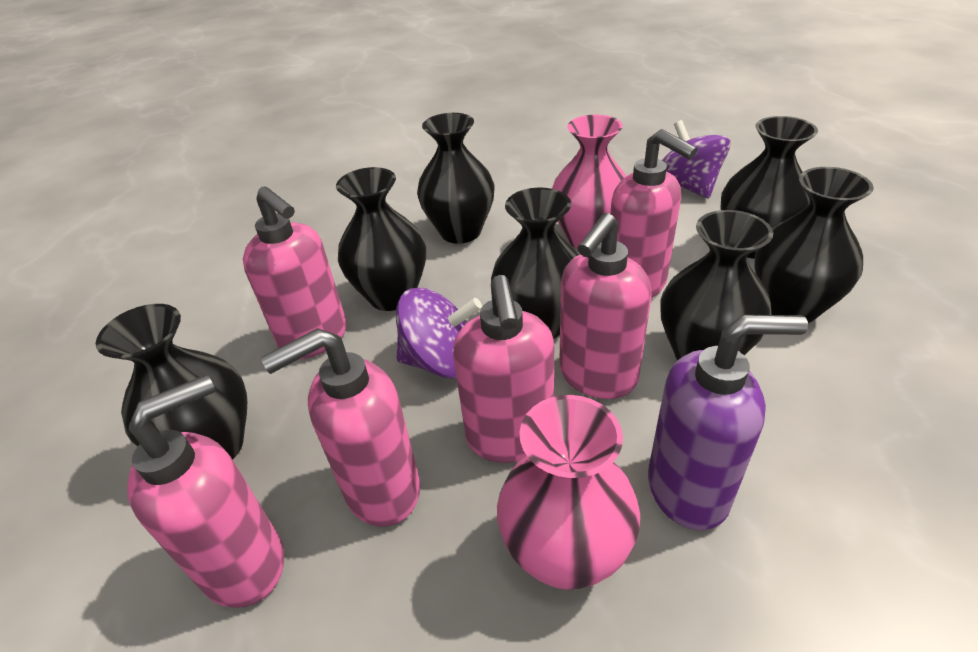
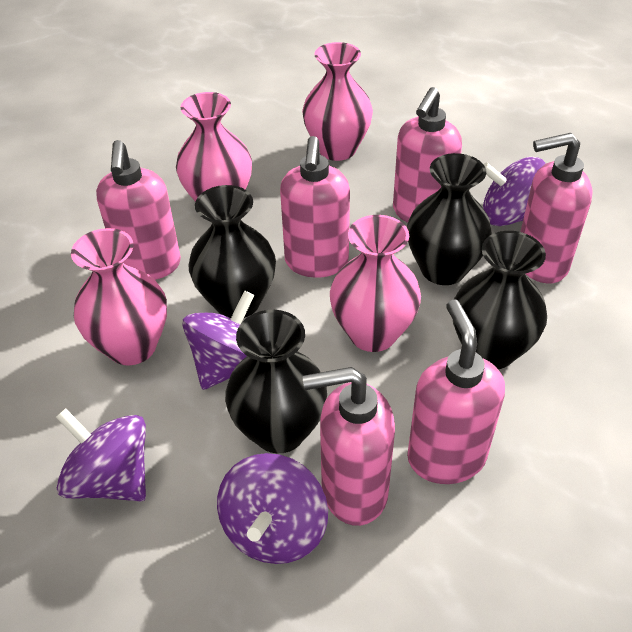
black vase: [95,304,247,460] [336,167,426,311] [417,113,494,244] [491,188,579,339] [660,210,773,361] [720,116,818,259] [754,167,874,323] = 7 -> [189,185,276,318] [225,310,327,453] [407,153,492,285] [453,231,547,369] = 4
pink vase: [497,395,640,590] [552,115,626,249] = 2 -> [71,228,167,366] [176,92,252,202] [302,42,373,161] [330,215,421,352] = 4
purple soap dispenser: [648,315,808,530] = 1 -> none = 0
purple spinning top: [396,288,482,379] [662,120,730,199] = 2 -> [56,408,146,501] [182,290,255,390] [217,453,328,564] [483,157,546,226] = 4

